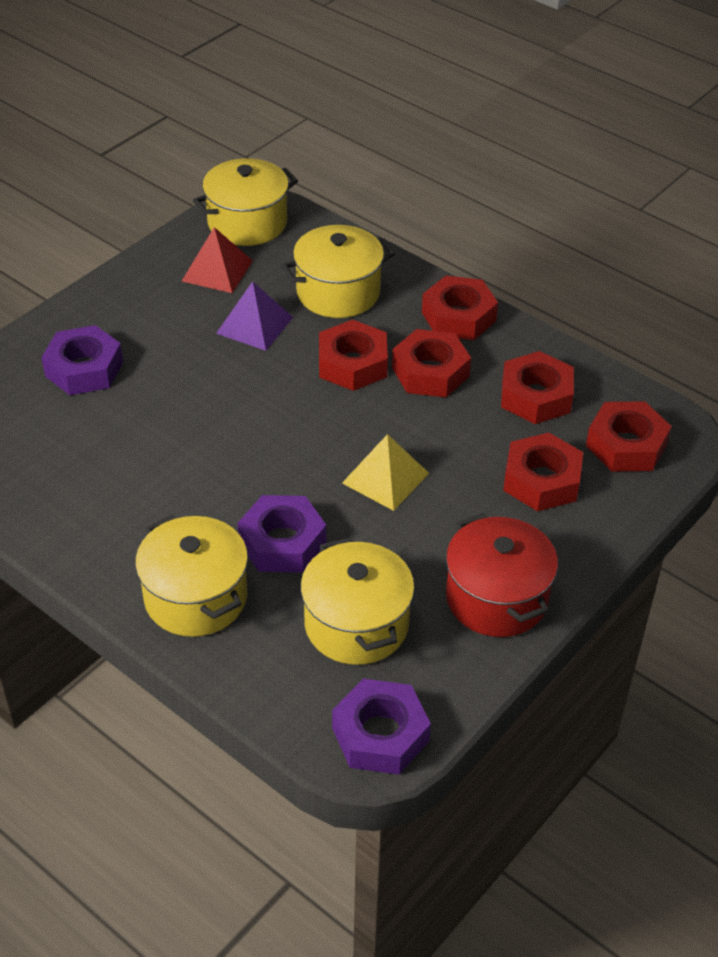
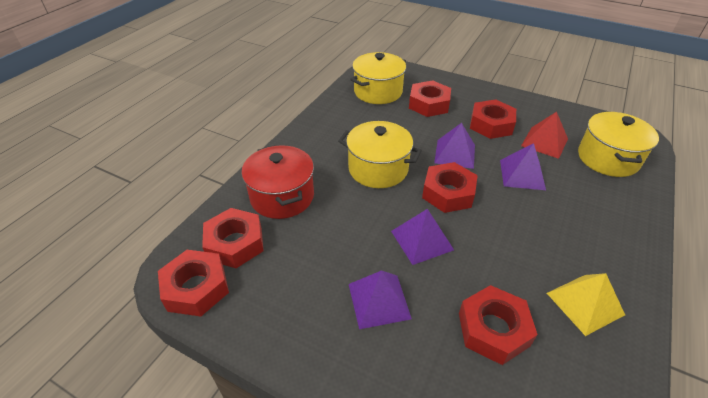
purple nut: [41,325,123,395] [238,495,326,572] [332,678,431,775] = 3 -> none = 0
purple pyramid: [216,281,293,351] = 1 -> [349,270,412,329] [391,209,454,265] [434,123,475,169] [500,143,546,190] = 4
yellow pot: [135,515,248,637] [193,158,298,246] [281,225,395,318] [300,537,415,665] = 4 -> [338,121,422,188] [350,52,406,104] [578,112,659,177] = 3

